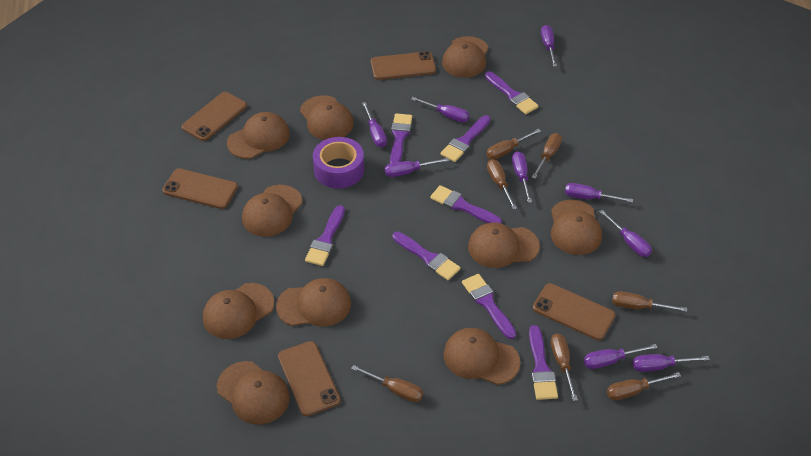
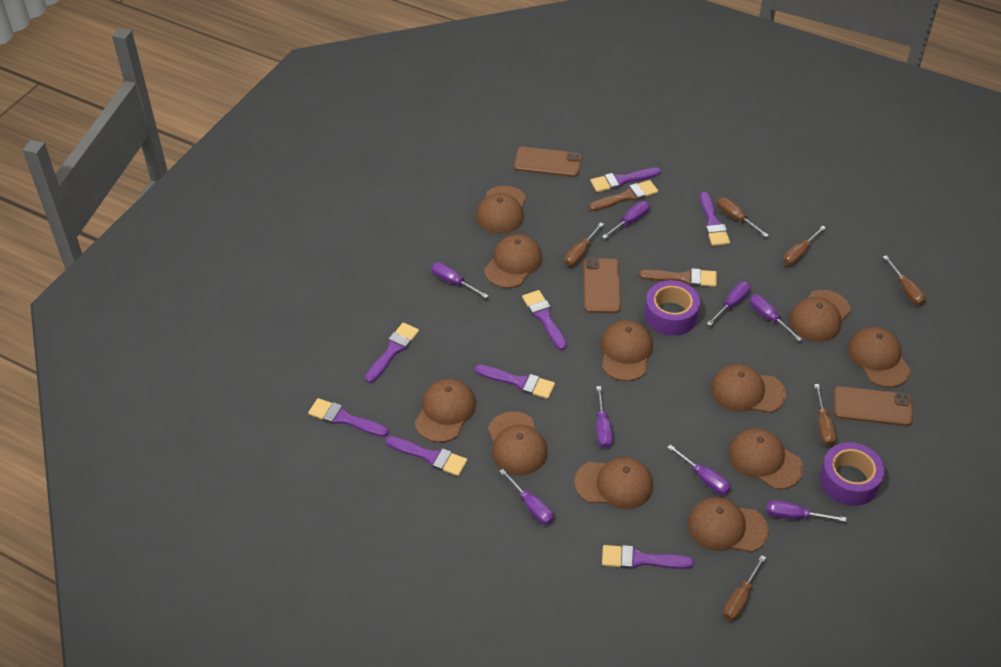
brown brush: none = 0 -> [589,180,658,211] [639,268,717,287] = 2
brown cap: [203,283,274,339] [217,361,290,424] [227,112,290,159] [242,185,302,237] [276,278,351,326] [300,95,354,140] [442,36,488,78] [444,328,520,385] [468,222,540,268] [551,200,602,255] = 10 -> [414,379,476,442] [476,186,526,234] [484,234,542,288] [488,411,548,475] [574,457,653,509] [601,320,653,381] [687,497,769,552] [711,364,786,413] [728,428,804,489] [789,290,851,342] [848,327,911,388] = 11
brown phone: [162,168,238,209] [181,92,247,141] [278,341,341,416] [371,51,436,80] [533,283,615,340] = 5 -> [514,147,582,177] [583,258,621,313] [834,386,913,426] = 3
brown screwdriver: [351,365,423,402] [486,129,541,160] [487,159,517,209] [531,133,562,179] [551,333,578,401] [607,372,681,400] [612,291,687,312] = 7 -> [565,222,604,266] [717,197,769,237] [723,555,766,621] [783,226,826,266] [814,384,836,446] [883,255,926,306] = 6
purple screwdriver: [362,102,387,147] [384,158,449,177] [411,97,470,122] [512,151,532,203] [541,25,557,67] [565,183,633,203] [584,344,658,369] [599,210,652,257] [633,354,710,372] = 9 -> [431,262,488,298] [499,469,554,525] [596,386,613,448] [602,201,650,239] [667,444,731,495] [707,282,751,326] [749,295,802,341] [766,500,846,522] = 8
purple tape: [313,137,364,188] = 1 -> [645,280,700,336] [820,442,884,506] = 2

